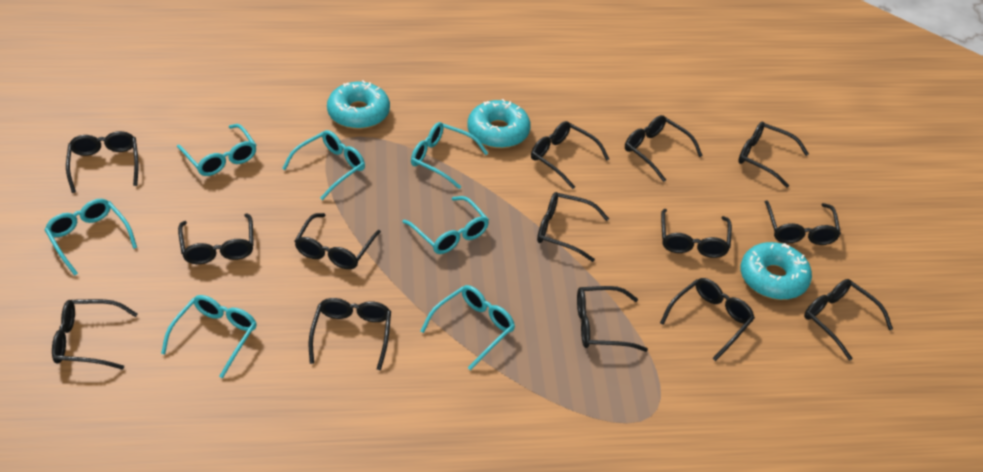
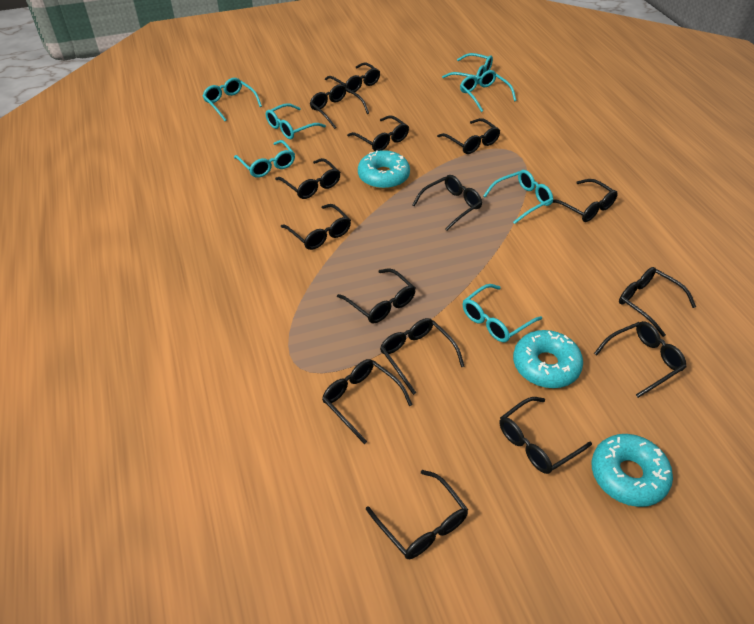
black glasses: [52,299,138,369] [66,131,138,193] [178,214,254,264] [294,213,381,269] [309,298,391,370] [531,121,609,189] [537,192,609,262] [577,286,648,352] [625,115,703,182] [660,278,755,361] [661,209,732,258] [738,122,809,188] [765,200,841,245] [804,279,893,361] = 14 -> [275,158,340,199] [281,204,351,250] [310,84,369,129] [322,359,413,444] [325,62,380,93] [337,268,415,323] [347,116,409,151] [366,470,468,559] [380,318,465,395] [412,175,482,231] [437,118,500,154] [500,397,592,474] [552,179,618,222] [594,321,687,398] [619,267,696,337] = 15

